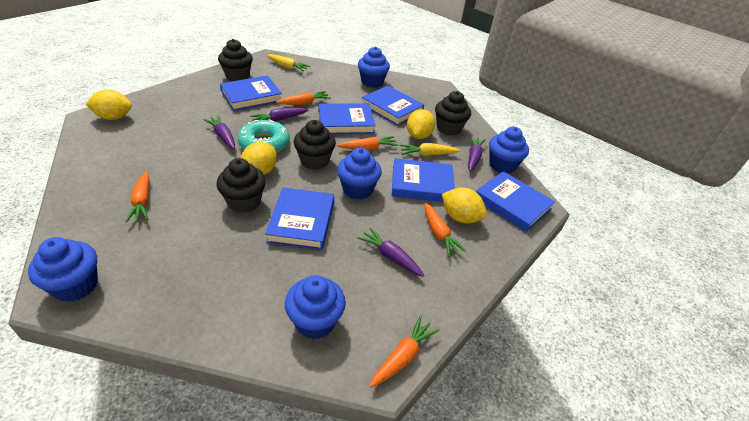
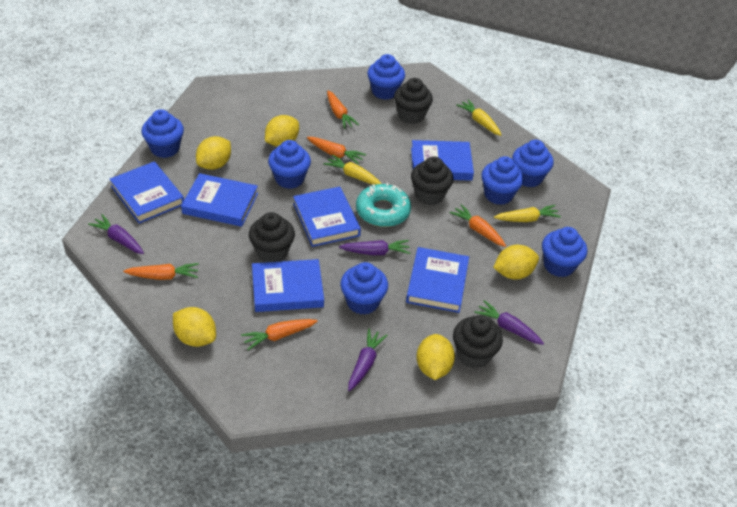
blue cupcake: [28,237,98,302] [285,275,346,339] [337,148,382,200] [358,47,390,88] [489,127,529,174] = 5 -> [141,109,184,158] [268,140,311,189] [340,262,388,315] [367,54,405,100] [481,156,524,205] [512,140,554,187] [542,227,587,277] = 7
yellow carrot: [267,54,311,72] [400,143,460,156] = 2 -> [323,154,382,185] [457,100,501,136] [494,205,561,222] = 3
yellow lemon: [86,89,132,120] [241,142,277,175] [407,109,435,139] [442,188,487,223] = 4 -> [173,307,216,347] [196,136,231,170] [265,115,299,147] [416,334,455,380] [493,245,539,280] = 5

